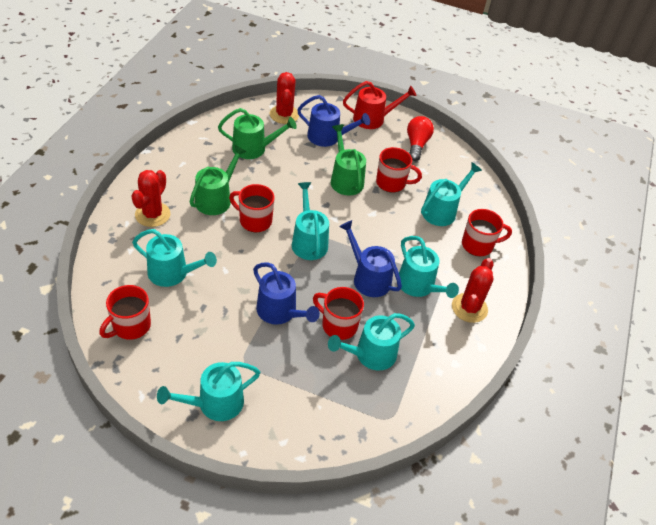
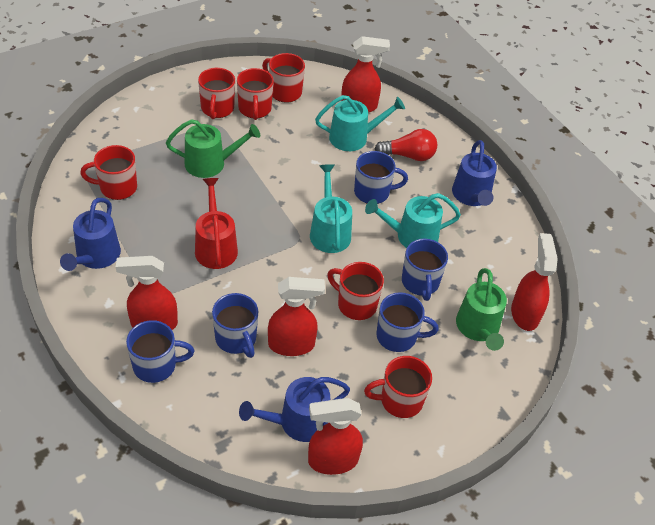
blue mug: none = 0 -> [126,320,194,383] [212,293,258,358] [354,151,408,204] [377,292,439,352] [402,239,448,301] = 5
green watering can: [189,145,247,215] [218,108,297,159] [331,124,366,196] = 3 -> [166,119,260,178] [456,268,507,351] = 2
red cactus: [132,170,171,227] [269,72,299,124] [452,258,494,323] = 3 -> none = 0
red mug: [100,285,151,340] [229,184,275,232] [313,287,364,340] [376,147,422,193] [462,209,512,256] = 5 -> [80,145,137,200] [198,68,235,119] [237,68,274,120] [262,53,305,103] [327,262,384,320] [364,356,432,418] = 6
red spray bottle: none = 0 -> [116,256,178,330] [268,277,325,356] [308,398,363,475] [341,36,390,113] [511,233,558,331] = 5
turquoise watering can: [132,229,217,287] [157,362,260,421] [292,182,329,260] [328,313,415,371] [399,236,459,298] [421,163,482,226] = 6 -> [310,164,352,253] [315,95,405,151] [365,193,461,248] = 3

